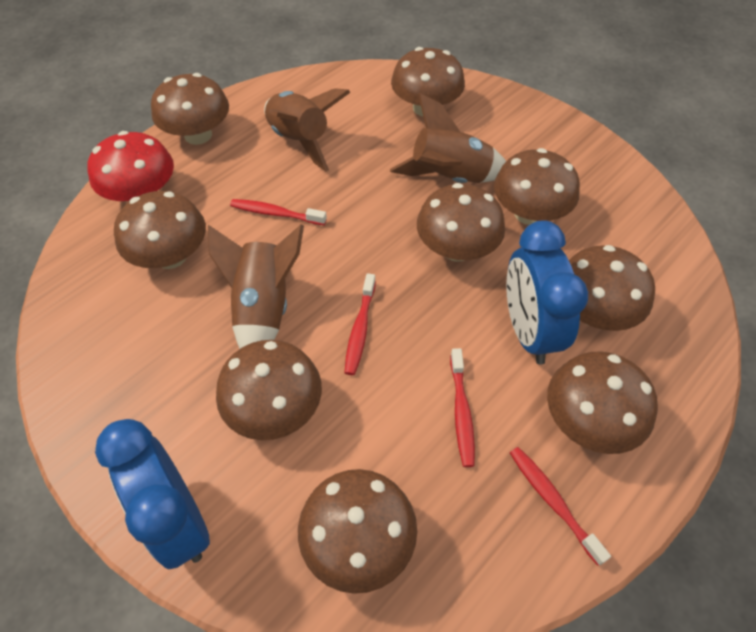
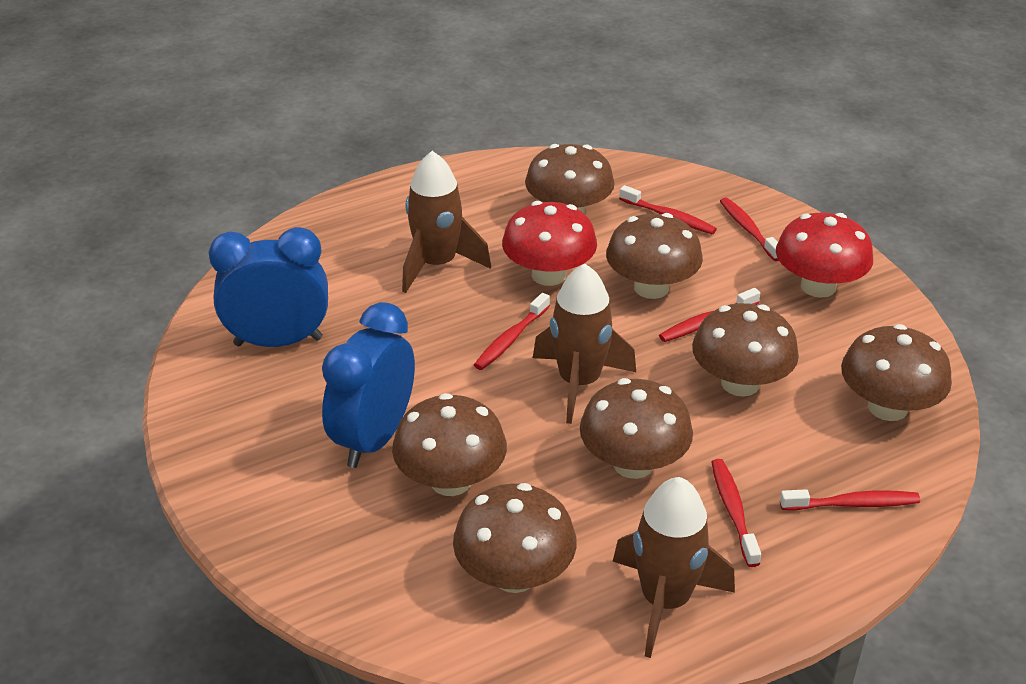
brown mushroom: [114,191,206,269] [151,73,229,145] [216,340,322,440] [298,469,417,594] [391,47,465,116] [417,183,505,262] [494,148,580,225] [547,351,658,454] [569,245,655,331] = 9 -> [392,393,507,496] [453,483,577,593] [525,144,615,214] [580,378,693,479] [606,213,703,299] [692,303,799,397] [841,324,952,421] = 7
red mushroom: [87,131,174,201] = 1 -> [502,201,597,286] [776,213,873,298] = 2
red toothbrush: [230,199,327,225] [344,273,376,375] [450,348,475,467] [510,447,611,566] = 4 -> [474,293,550,370] [619,185,717,234] [659,288,760,342] [711,459,761,567] [720,198,779,261] [780,489,920,511] = 6

